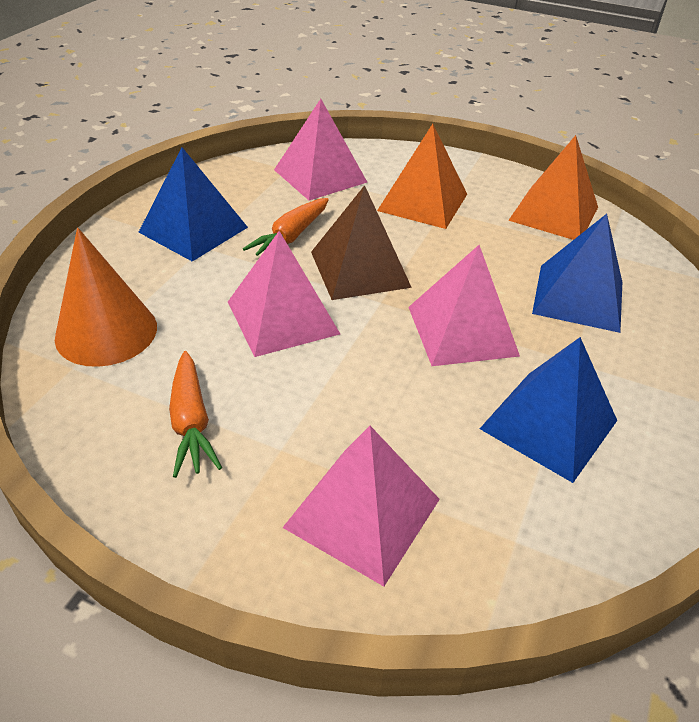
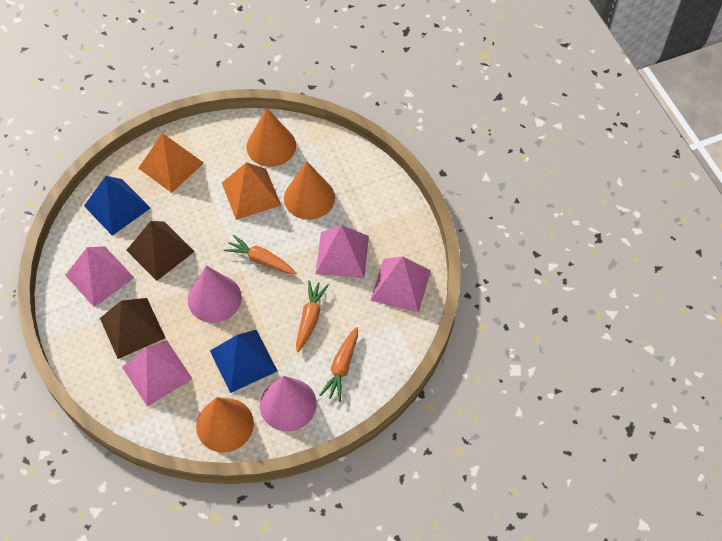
blue pyramid: [139,147,248,262] [480,337,617,483] [532,214,622,333] = 3 -> [84,176,150,236] [210,330,278,393] = 2
brown pyramid: [311,185,412,300] = 1 -> [100,298,165,359] [126,221,195,281] = 2
orange carrot: [169,351,222,478] [243,198,329,256] = 2 -> [223,235,296,274] [296,280,329,353] [320,327,358,402] = 3
orange cone: [55,228,157,367] = 1 -> [196,397,254,452] [247,108,296,167] [284,161,335,220] = 3
pink cone: none = 0 -> [188,266,242,323] [260,376,317,431] = 2

